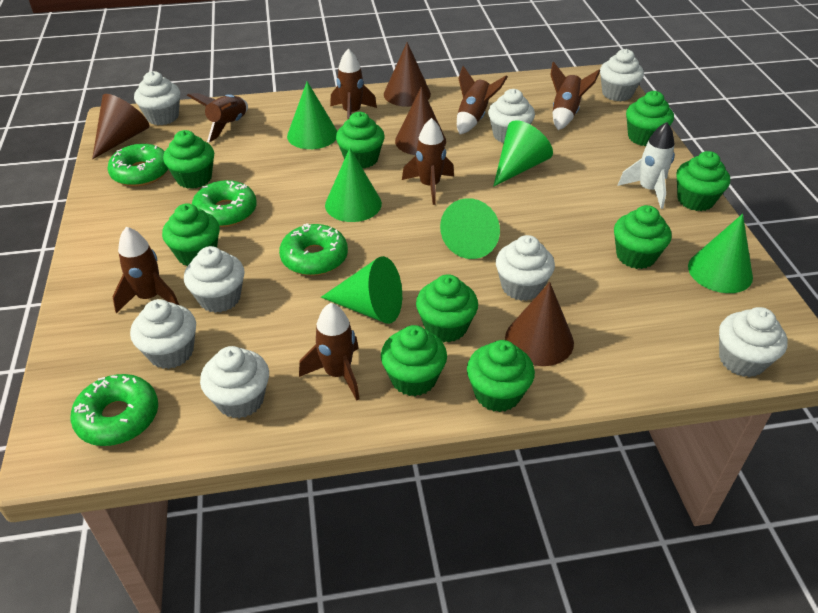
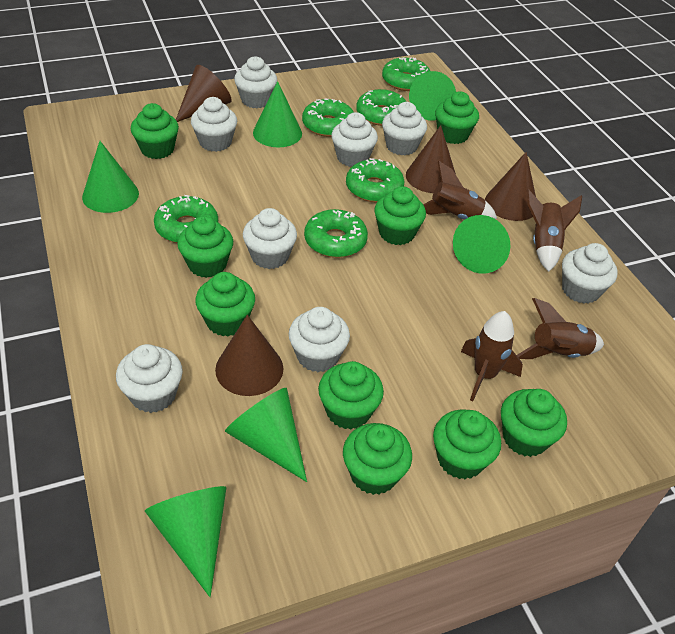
brown rocket: [112,227,179,313] [187,93,248,142] [299,303,360,401] [330,49,377,120] [402,118,454,205] [457,66,508,134] [550,62,600,130] = 7 -> [423,161,497,219] [461,311,523,401] [517,298,604,359] [527,189,582,272] = 4
green donut: [71,374,158,446] [107,144,168,186] [192,180,257,227] [279,223,348,276] = 4 -> [154,195,218,243] [302,98,354,137] [304,209,368,258] [346,158,405,202] [356,89,406,126] [382,57,430,91] = 6
white rocket: [618,122,675,209] = 1 -> none = 0

